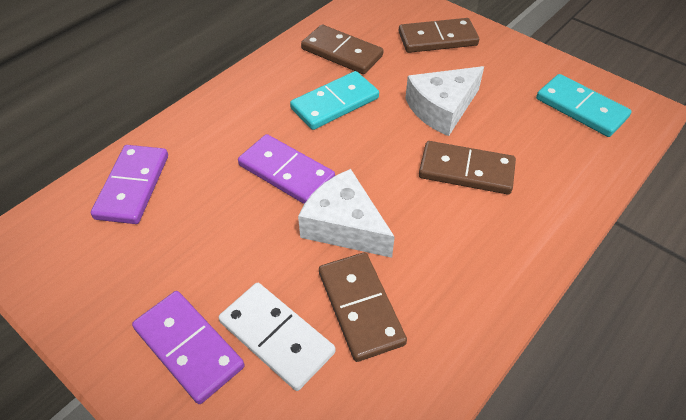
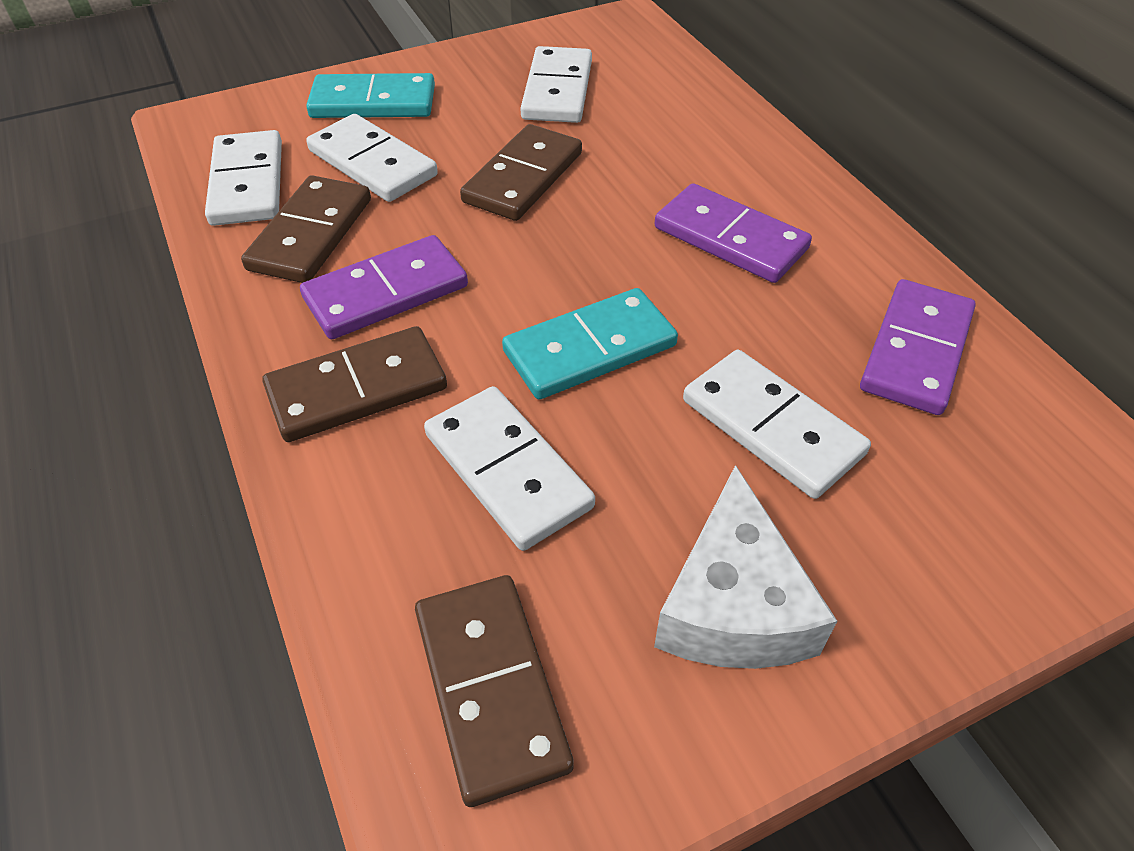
white cheese: [298,169,395,258] [405,66,484,136] = 2 -> [654,465,837,669] = 1
white domino: [219,283,335,391] = 1 -> [205,130,282,226] [306,114,438,202] [424,386,595,551] [521,46,592,123] [683,350,871,499] = 5

